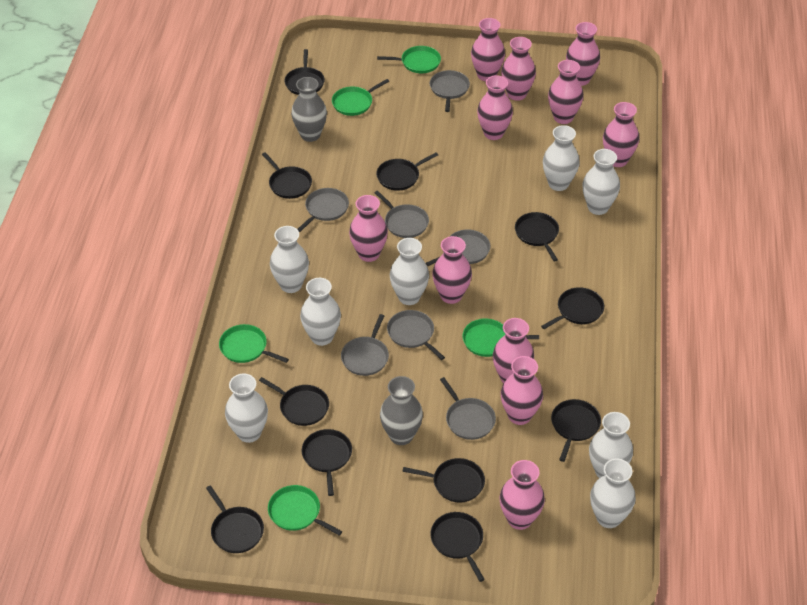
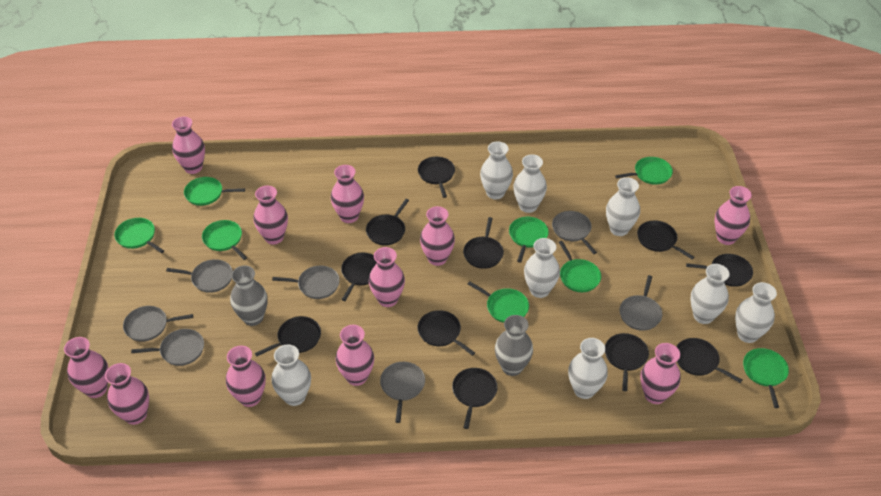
green pan: [219,324,289,363] [268,485,342,536] [332,79,389,116] [377,46,441,73] [462,318,539,357] = 5 -> [114,218,164,253] [184,177,245,206] [202,220,247,260] [468,281,529,323] [509,217,549,263] [559,241,601,292] [615,157,673,185] [743,348,789,408] = 8

